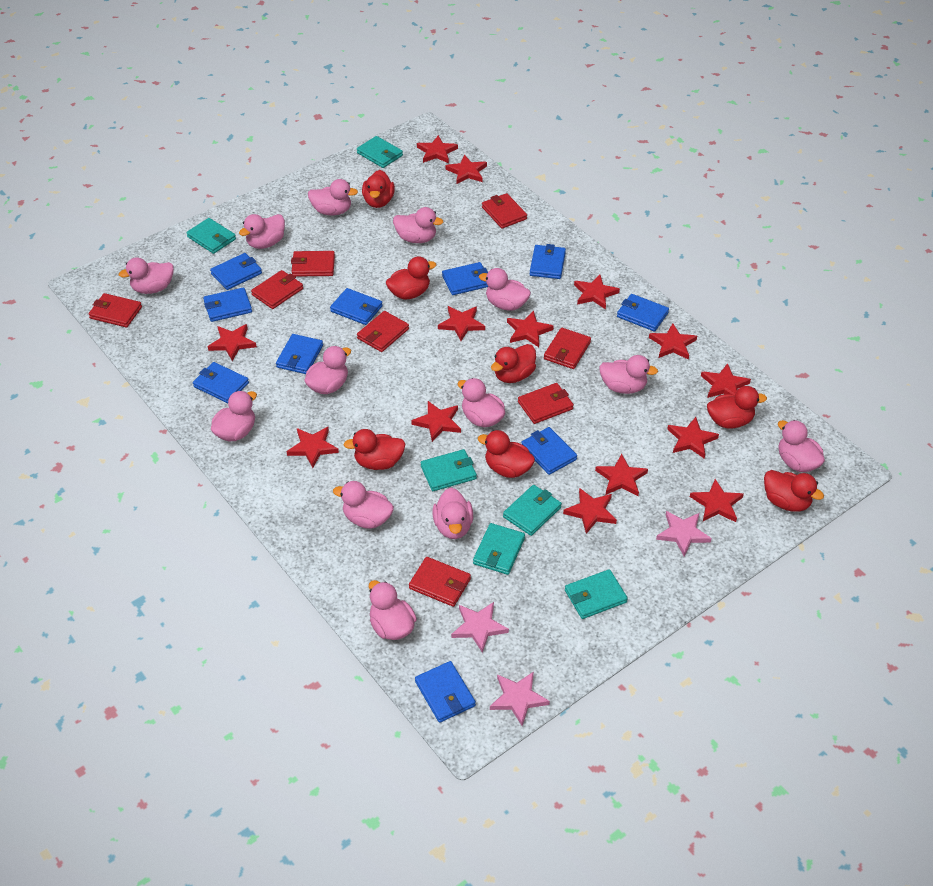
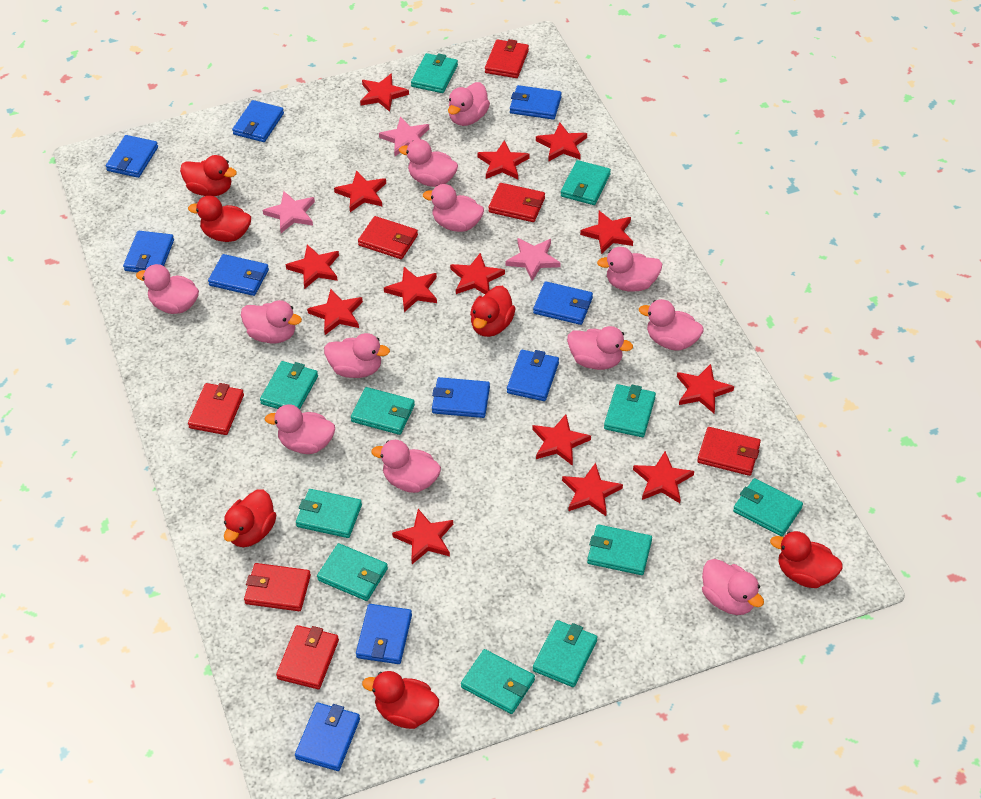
pink duck: [119,257,174,294] [211,391,257,441] [239,214,285,249] [305,346,351,394] [308,179,358,215] [333,481,394,529] [369,580,417,640] [393,207,443,243] [433,488,473,539] [457,378,505,427] [479,268,531,311] [599,355,658,394] [778,420,825,472] = 13 -> [136,264,199,314] [241,300,302,343] [265,404,335,454] [324,333,390,378] [371,440,441,493] [399,139,458,187] [423,184,484,232] [448,82,490,126] [567,326,633,370] [597,247,662,291] [639,299,704,351] [702,559,764,615] = 12
red duck: [343,429,406,470] [362,170,395,208] [386,257,436,299] [478,430,535,478] [491,344,536,383] [707,386,767,429] [764,470,824,512] = 7 -> [180,155,237,196] [188,196,251,242] [224,489,276,547] [362,671,439,729] [470,286,516,337] [770,531,843,588] = 6
red wallet: [89,293,142,328] [251,270,303,309] [291,251,335,277] [357,311,409,352] [409,557,471,607] [482,193,527,229] [518,383,574,424] [544,328,591,369] = 8 -> [188,383,244,435] [244,563,311,611] [276,625,339,689] [358,216,418,259] [485,39,529,78] [488,183,545,222] [697,427,761,476] = 7
turquoise wallet: [186,218,236,254] [357,136,403,168] [421,449,477,491] [473,523,525,575] [503,485,562,536] [565,569,628,619] = 6 -> [260,361,318,409] [296,489,362,538] [317,543,388,601] [351,387,415,435] [411,53,458,93] [461,649,535,714] [533,620,597,687] [561,160,611,205] [587,524,652,575] [604,384,656,437] [733,478,803,536] = 11

